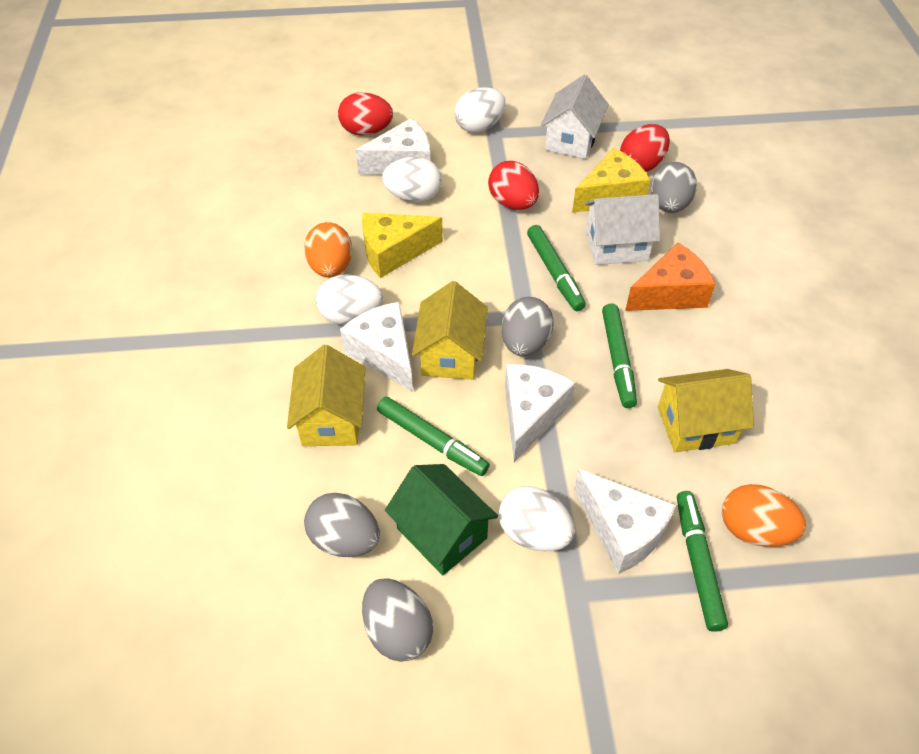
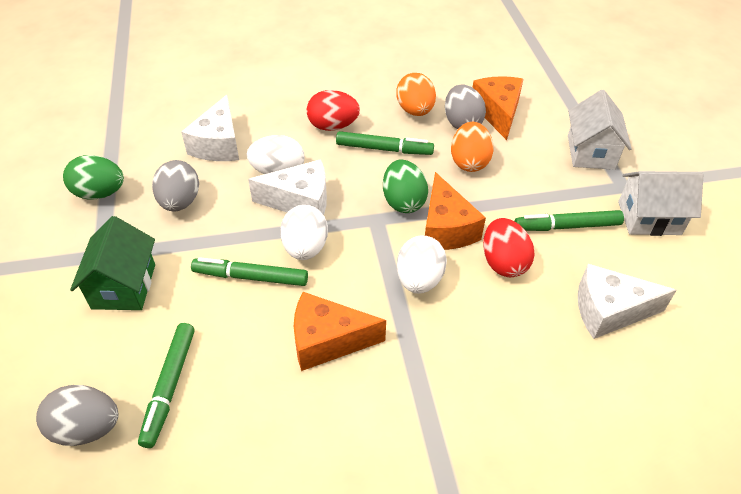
green egg: none = 0 -> [63,155,124,200] [383,159,428,213] = 2
grey egg: [304,493,380,557] [362,578,433,662] [501,297,554,356] [651,162,697,213] = 4 -> [36,385,119,446] [152,160,199,212] [445,85,486,129] = 3
orange cheese: [625,242,715,311] = 1 -> [294,292,386,371] [425,172,486,250] [472,76,523,140] = 3
red egg: [338,92,393,135] [488,161,539,210] [620,124,670,172] = 3 -> [307,90,360,131] [483,218,535,277] = 2
white cheese: [340,302,413,392] [356,118,431,175] [505,364,575,462] [574,469,676,574] = 4 -> [181,95,239,161] [248,159,327,215] [578,264,677,339] = 3
white egg: [316,274,383,325] [382,157,442,202] [454,87,506,133] [498,486,574,551] = 4 -> [247,135,305,174] [280,205,328,260] [397,235,447,294] = 3
yellow cheese: [362,212,443,278] [572,148,650,213] = 2 -> none = 0
yellow house: [287,345,365,446] [412,281,488,380] [658,369,754,452] = 3 -> none = 0

